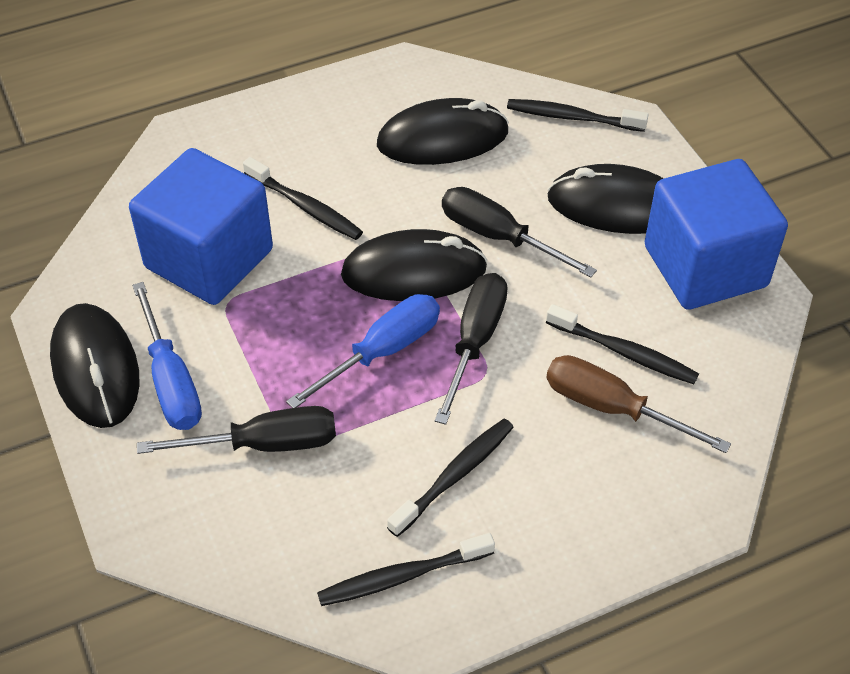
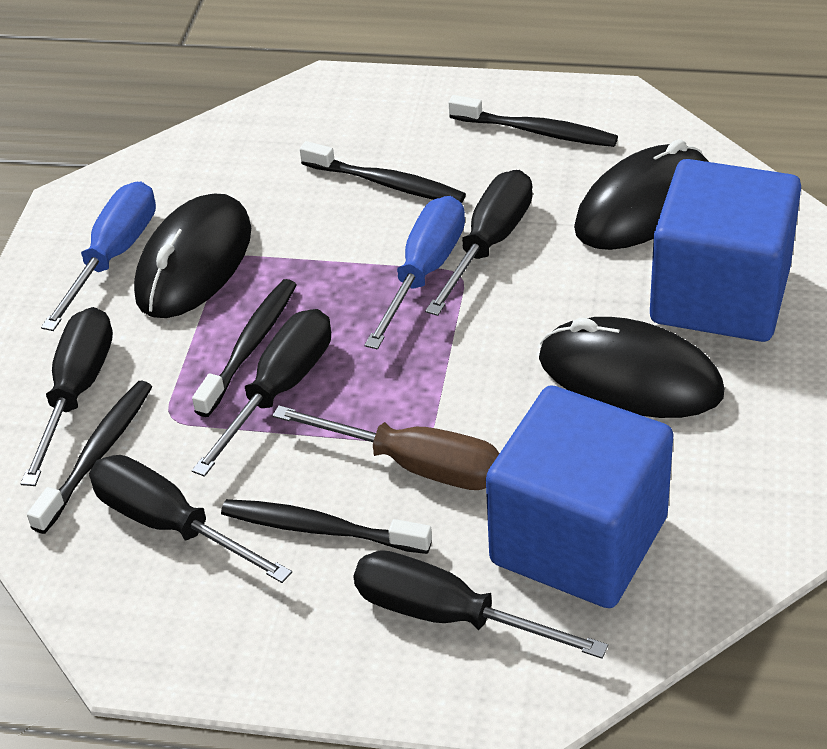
black mouse: [50,303,140,428] [341,229,488,301] [377,98,509,165] [547,164,664,234] = 4 -> [134,194,251,318] [539,317,724,418] [574,139,709,250] = 3
black screwdriver: [137,406,336,454] [435,273,508,425] [442,187,597,277] = 3 -> [21,307,113,486] [89,455,292,583] [192,309,331,477] [354,550,608,659] [425,170,533,316] = 5

